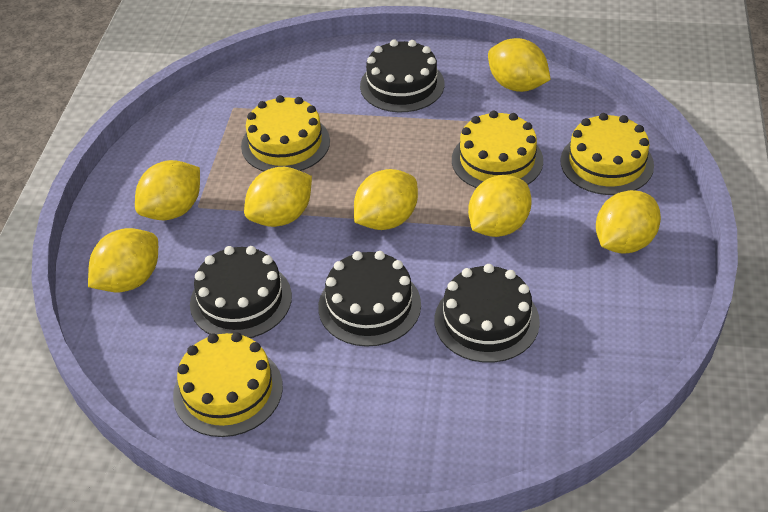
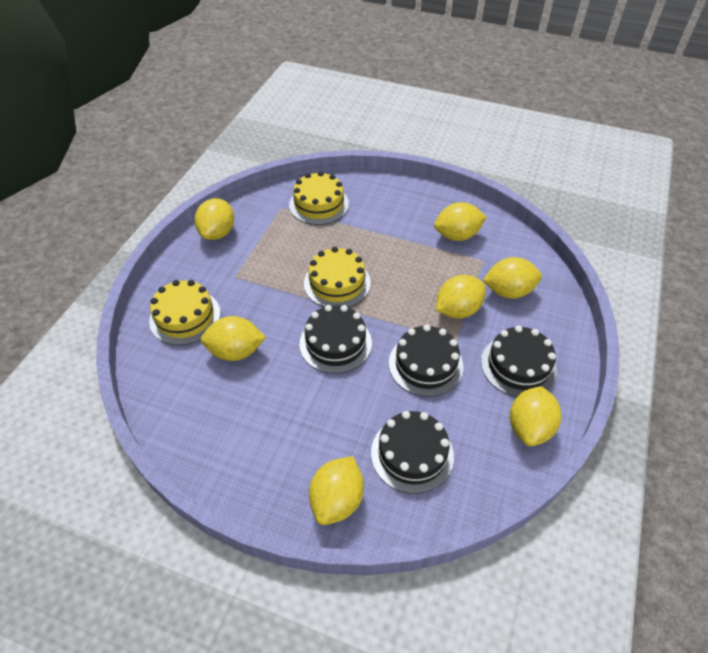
yellow cake: [173,332,283,437] [241,95,330,171] [452,110,543,188] [560,113,654,195] = 4 -> [149,280,221,345] [289,171,349,225] [304,247,371,307] = 3

